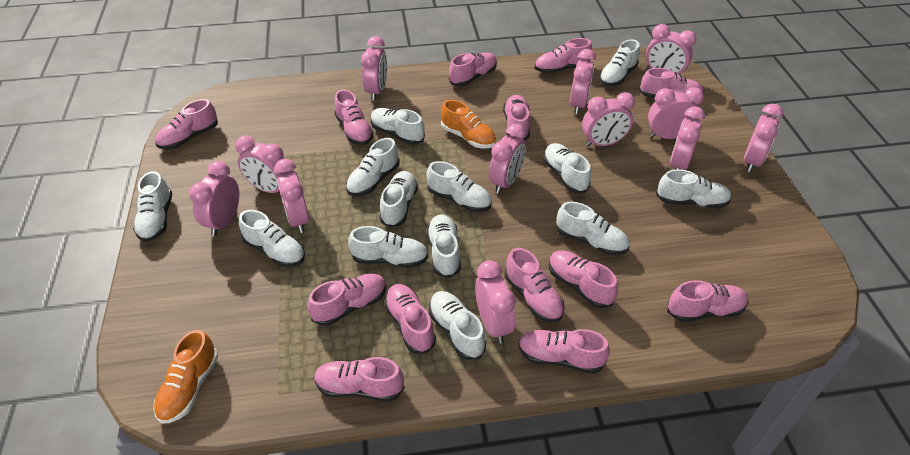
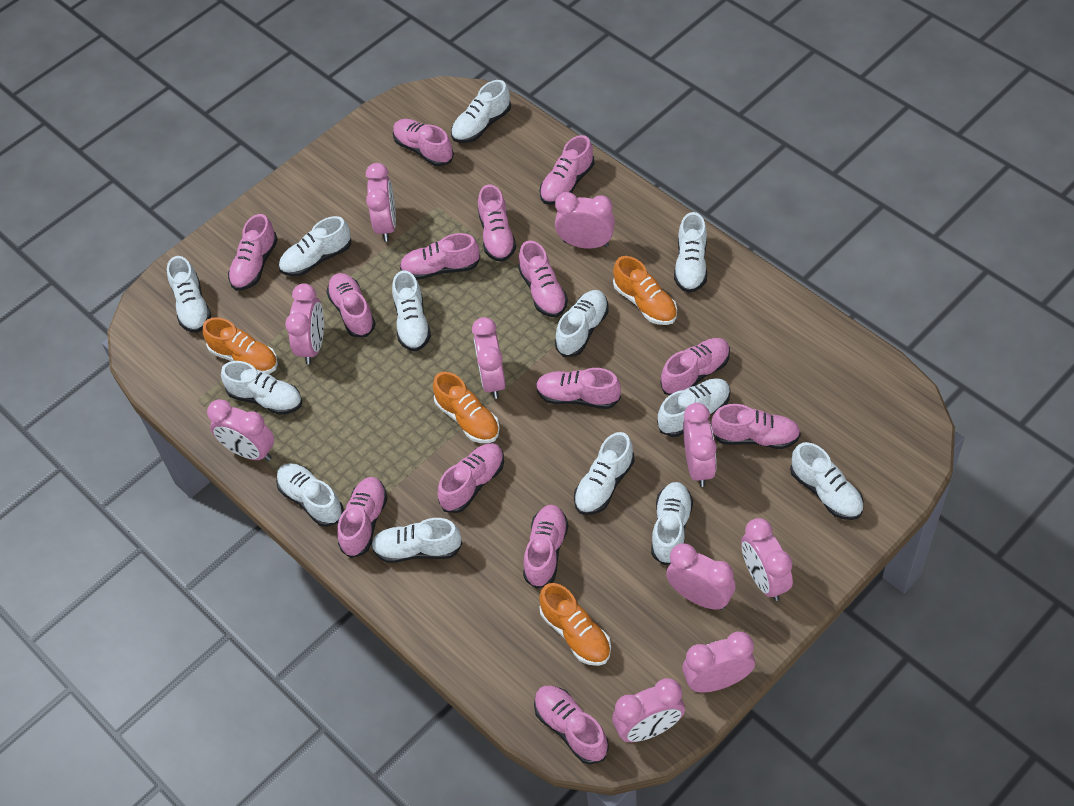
orange shoe: [153,330,218,424] [441,100,496,148] = 2 -> [203,317,278,374] [433,372,500,443] [539,583,611,666] [613,256,677,325] = 4
pink clock: [189,161,239,236] [235,135,291,193] [274,159,309,233] [361,36,387,101] [475,260,516,343] [489,124,526,194] [570,49,596,114] [582,92,635,147] [646,24,696,74] [648,87,704,139] [670,106,705,170] [744,104,783,172] = 12 -> [207,399,274,461] [285,283,324,364] [366,163,396,242] [472,317,506,399] [555,192,615,249] [612,678,685,742] [666,543,736,610] [682,632,755,693] [683,403,717,487] [741,518,793,601] = 10
pink shoe: [155,99,218,149] [307,274,386,326] [314,357,405,401] [335,90,374,145] [384,284,436,353] [449,53,497,86] [503,95,530,140] [505,248,565,323] [518,329,610,374] [534,38,592,74] [549,250,618,308] [639,68,704,98] [667,280,748,322] = 13 -> [228,214,278,291] [326,273,376,337] [337,477,388,558] [393,119,454,166] [400,233,480,280] [437,443,504,513] [478,185,516,262] [518,241,568,317] [523,505,568,589] [534,686,609,764] [536,368,621,409] [540,135,594,205] [660,338,730,395] [711,404,801,449] = 14

